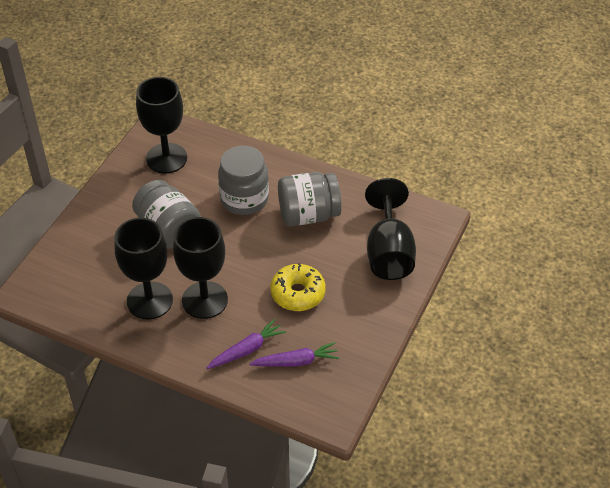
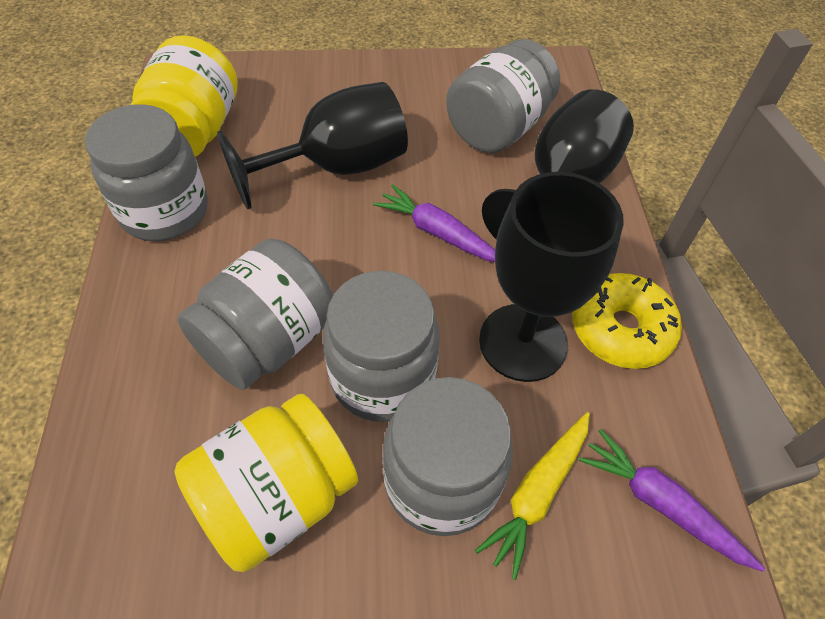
black goblet: [114,218,173,320] [136,77,187,173] [173,217,228,319] [365,178,416,280] = 4 -> [217,82,408,209] [479,172,624,382] [482,89,634,240] = 3
grey jar: [132,180,201,249] [218,146,269,215] [278,172,342,226] = 3 -> [85,104,208,241] [177,239,333,390] [323,271,440,422] [382,377,513,536] [446,39,560,153] = 5
yellow carrot: none = 0 -> [475,412,590,580] = 1
yellow jar: none = 0 -> [130,35,238,157] [174,394,358,572] = 2

